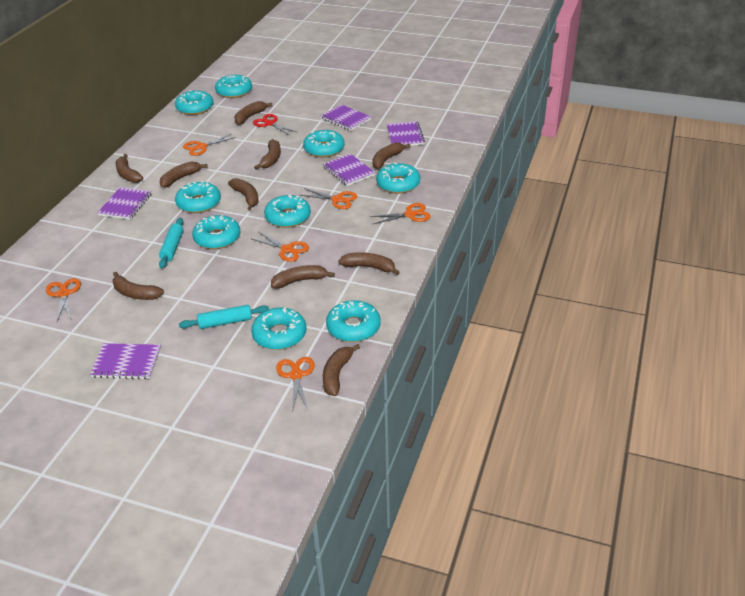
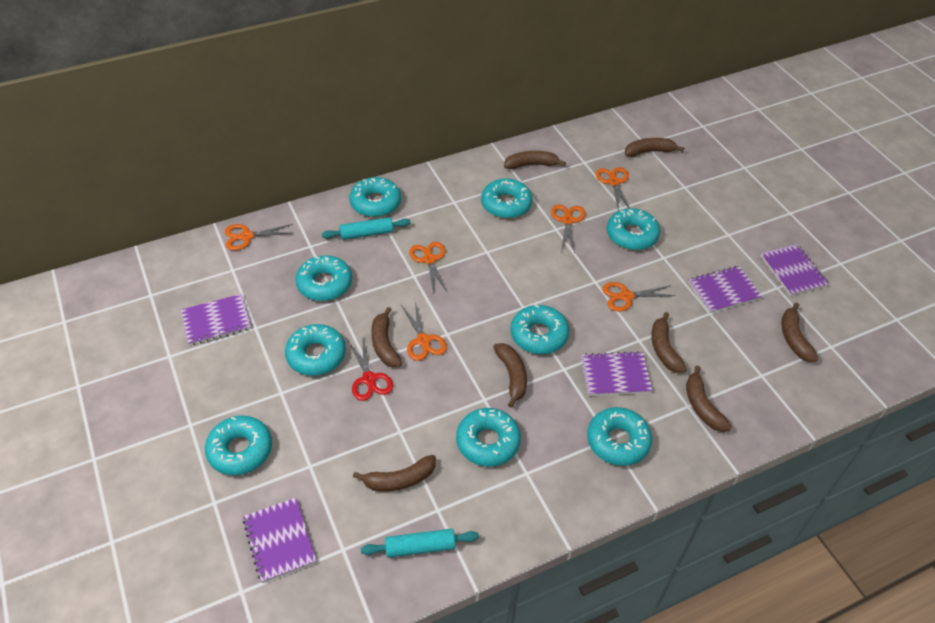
brown banana: [113,272,164,300] [116,154,143,183] [160,162,208,188] [228,178,259,210] [234,101,272,125] [254,139,281,169] [271,265,335,288] [323,344,360,396] [338,252,400,275] [373,142,411,169] = 10 -> [353,455,436,492] [371,307,402,367] [493,343,527,408] [504,151,566,169] [625,138,684,157] [651,312,687,373] [686,366,732,432] [782,302,818,362] = 8

